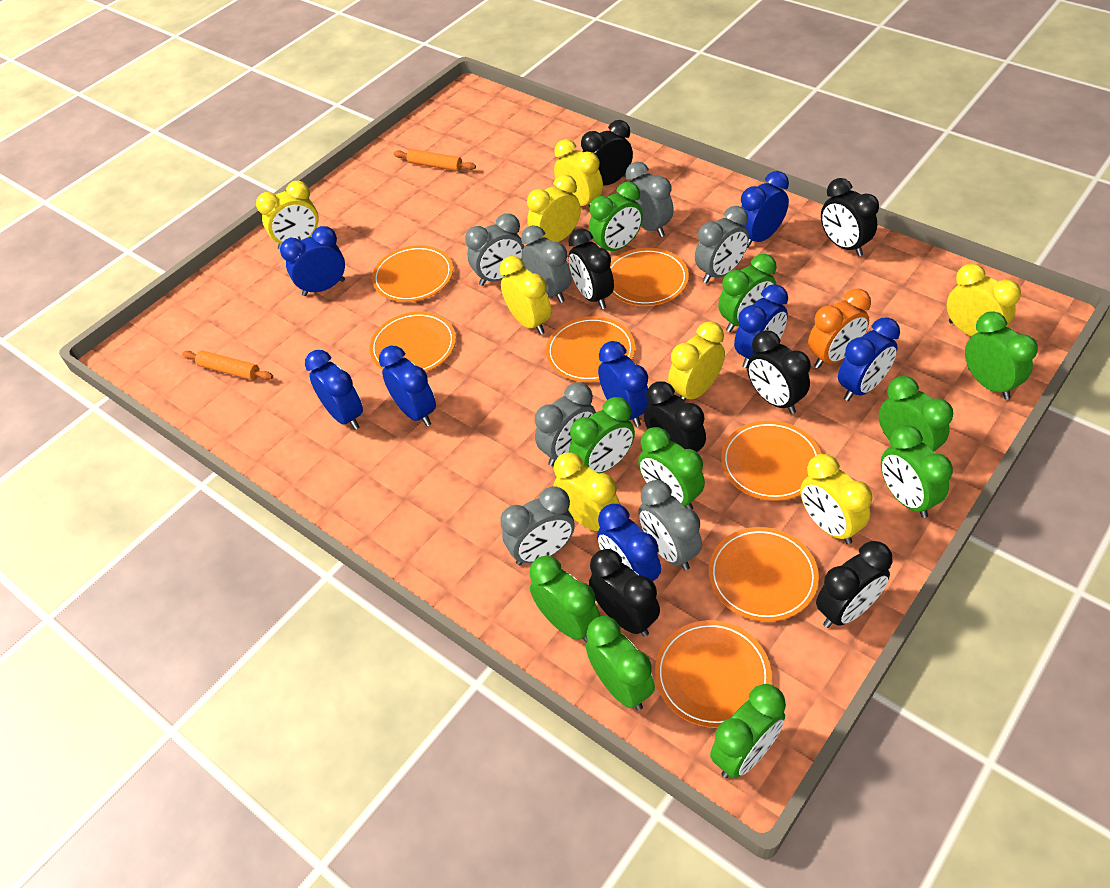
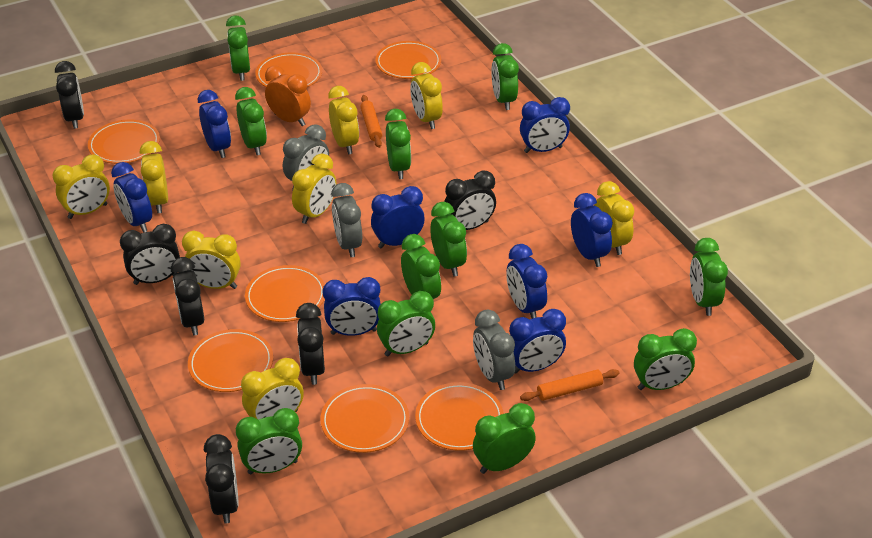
black clock: [568,228,614,309] [581,120,633,186] [589,549,660,637] [644,381,706,452] [747,330,811,414] [816,541,892,628] [821,178,879,256] = 7 -> [55,61,84,129] [120,224,180,285] [171,257,204,335] [204,434,239,524] [296,303,325,385] [444,171,496,230] = 6
green clock: [529,555,600,642] [570,397,635,474] [586,616,655,710] [589,182,643,251] [638,427,705,510] [710,684,786,778] [718,254,777,332] [879,376,953,452] [881,425,953,518] [965,311,1038,399] = 10 -> [226,15,250,81] [235,87,267,155] [236,408,302,475] [377,291,435,356] [385,109,411,179] [401,234,441,299] [430,202,467,277] [473,403,536,474] [491,43,519,110] [634,328,697,390] [690,238,728,316] = 11
grey clock: [465,213,524,286] [500,486,575,565] [521,225,571,303] [535,382,596,466] [626,162,674,237] [638,480,702,570] [695,206,749,283] = 7 -> [283,124,329,190] [331,183,362,257] [473,310,515,390] = 3

